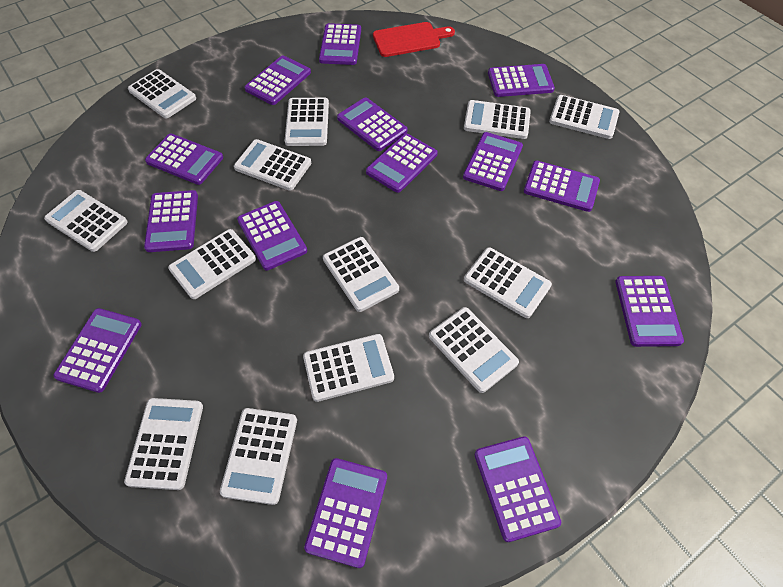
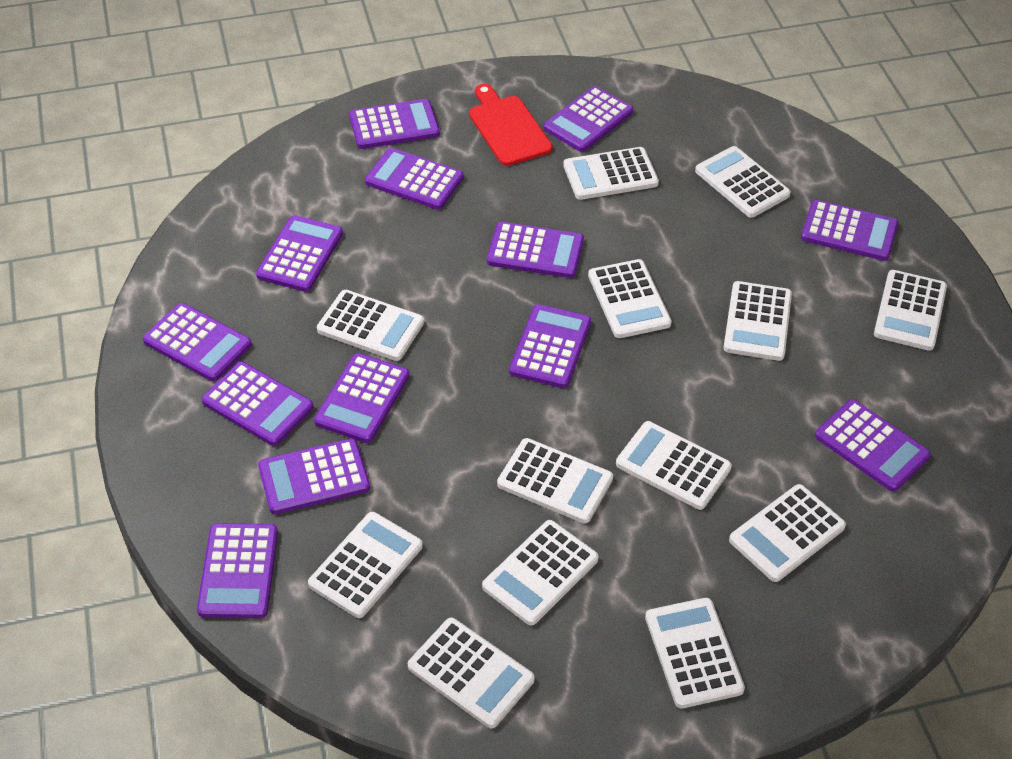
purple calculator: [53,308,142,393] [144,190,198,252] [145,133,223,185] [237,201,307,271] [244,55,311,105] [304,458,387,568] [319,23,361,65] [337,97,408,151] [366,133,438,193] [463,132,523,191] [474,436,561,542] [488,64,555,97] [524,160,600,212] [615,276,684,347] = 14 -> [143,303,252,381] [197,523,278,618] [202,362,313,446] [256,215,343,292] [258,438,370,514] [314,353,410,443] [349,99,440,149] [365,148,463,210] [487,222,584,278] [509,304,591,388] [543,86,633,152] [801,200,898,261] [815,399,931,492] = 13

